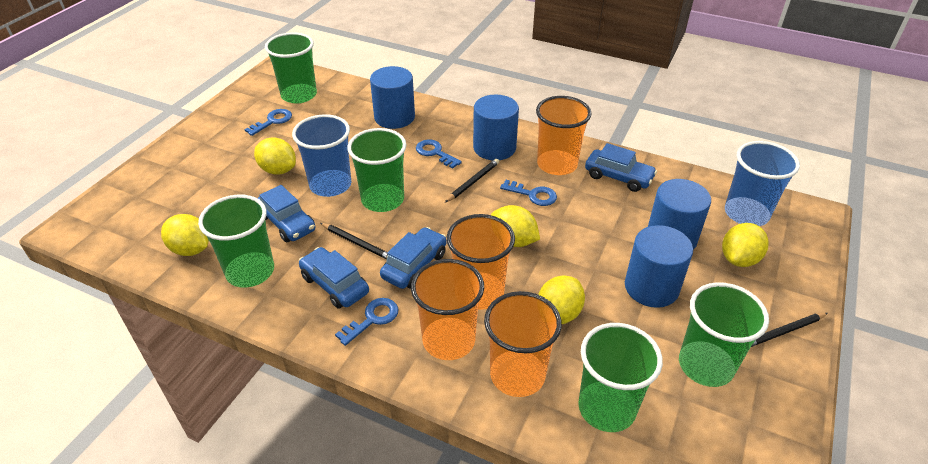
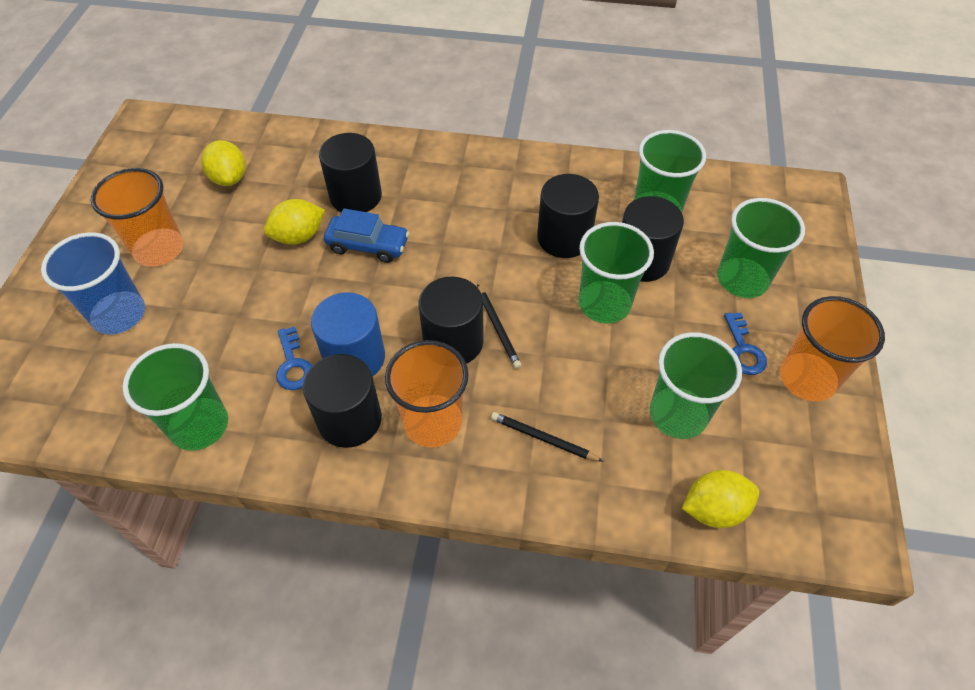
black cylinder: none = 0 -> [303,354,382,448] [319,133,382,212] [418,277,484,364] [537,174,599,258] [622,196,684,282] = 5
black pencil: [321,223,388,259] [445,159,499,202] [751,313,828,347] = 3 -> [477,284,522,369] [491,412,604,462] = 2
blue car: [258,185,315,242] [299,247,369,309] [380,227,446,289] [585,143,657,192] = 4 -> [324,209,409,263] = 1
blue cup: [292,114,351,197] [725,141,800,226] = 2 -> [41,233,145,335] = 1
blue cylinder: [370,66,415,129] [473,95,519,160] [625,225,693,308] [648,179,711,250] = 4 -> [311,292,385,377] = 1
blue key: [244,109,292,136] [335,298,398,346] [416,140,462,169] [500,180,557,206] = 4 -> [276,326,312,390] [724,312,767,375] = 2
orange cup: [411,259,484,360] [447,214,515,310] [484,291,562,397] [536,96,592,175] = 4 -> [91,168,184,267] [385,340,469,448] [780,296,885,401] = 3
yellow lemon: [161,214,209,256] [254,137,296,175] [491,205,540,247] [538,276,585,324] [722,223,768,267] = 5 -> [201,140,245,186] [264,199,325,245] [682,470,759,528] = 3

